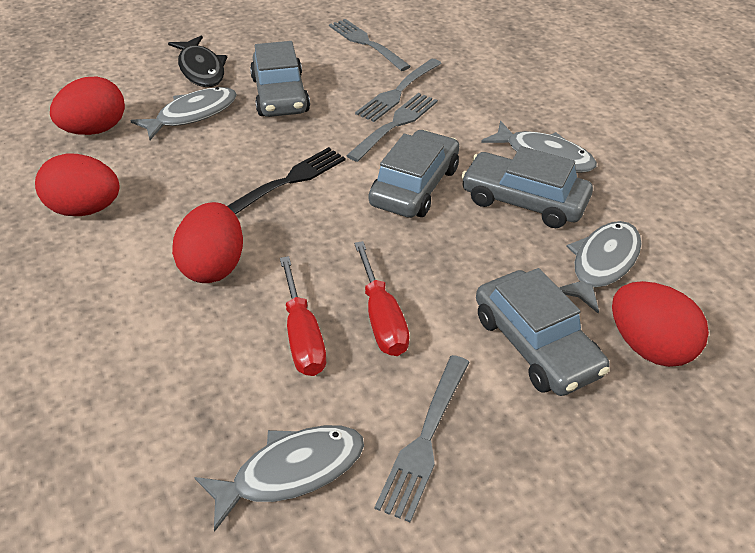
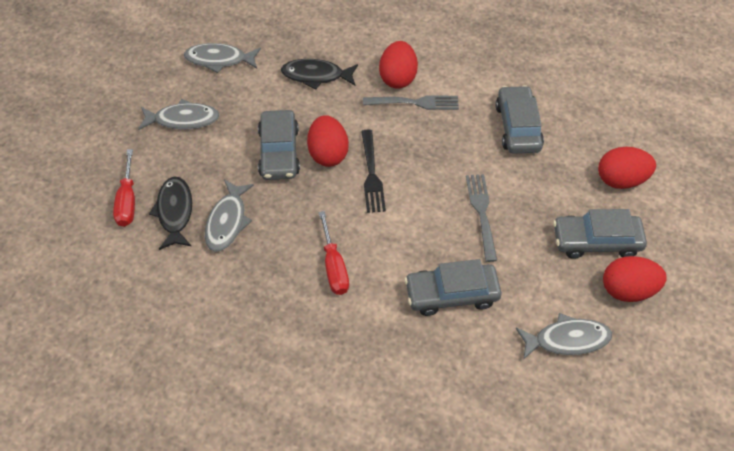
black fish: [168,35,227,87] = 1 -> [149,176,192,250] [281,59,358,89] = 2
grey fork: [329,19,411,71] [346,93,438,162] [355,59,442,122] [375,355,469,522] = 4 -> [363,95,459,110] [466,174,497,262] = 2

